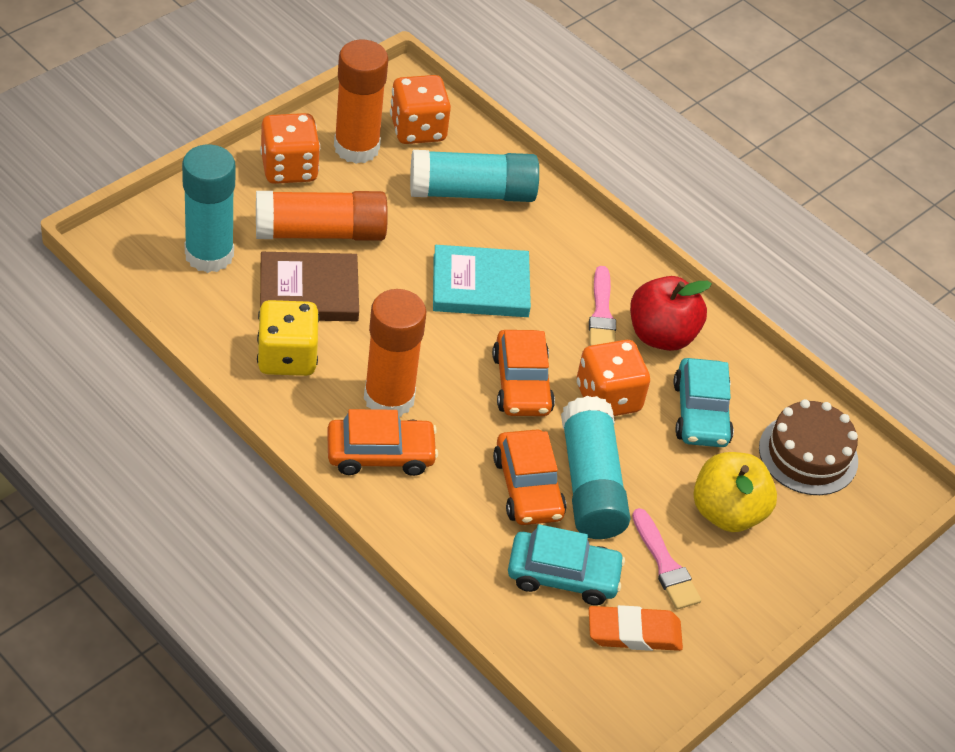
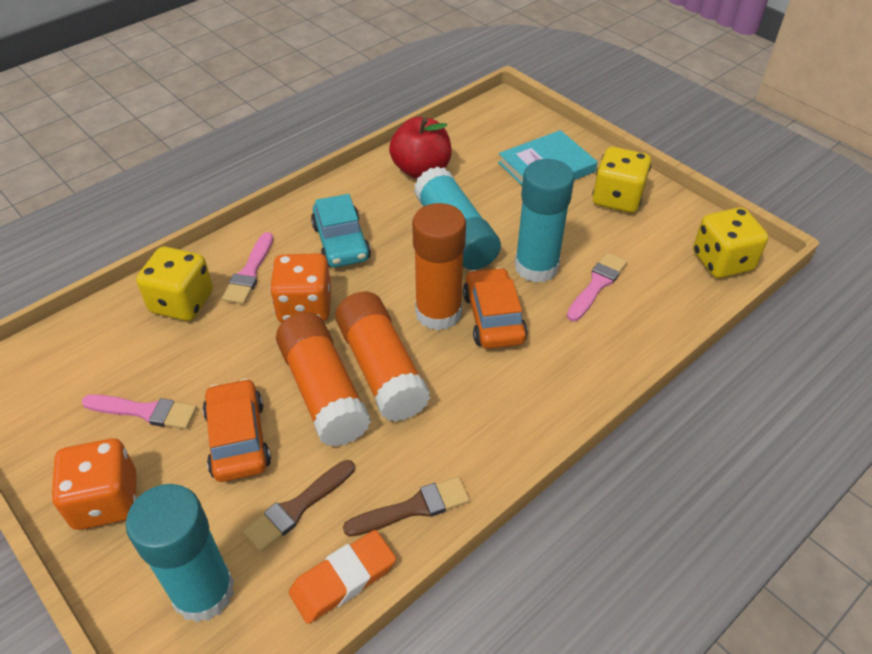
brown book: [260,252,359,321] = 1 -> none = 0
brown brush: none = 0 -> [243,460,355,552] [343,477,470,537] = 2
brown cake: [759,399,858,495] = 1 -> none = 0
orange car: [327,409,438,476] [492,330,555,416] [493,430,566,525] = 3 -> [203,378,271,482] [463,267,528,349] = 2
orange dice: [260,113,320,184] [390,75,451,144] [577,340,650,416] = 3 -> [51,438,137,530] [270,253,331,323] = 2
pink brush: [589,266,616,346] [632,508,701,610] = 2 -> [82,394,197,429] [222,232,273,304] [567,252,627,321] = 3
turquoise car: [508,524,625,605] [673,358,734,447] = 2 -> [311,194,371,268] = 1
yellow apple: [693,452,777,532] = 1 -> none = 0
yellow dice: [257,300,319,376] = 1 -> [136,247,213,321] [592,147,651,213] [693,207,768,278] = 3

